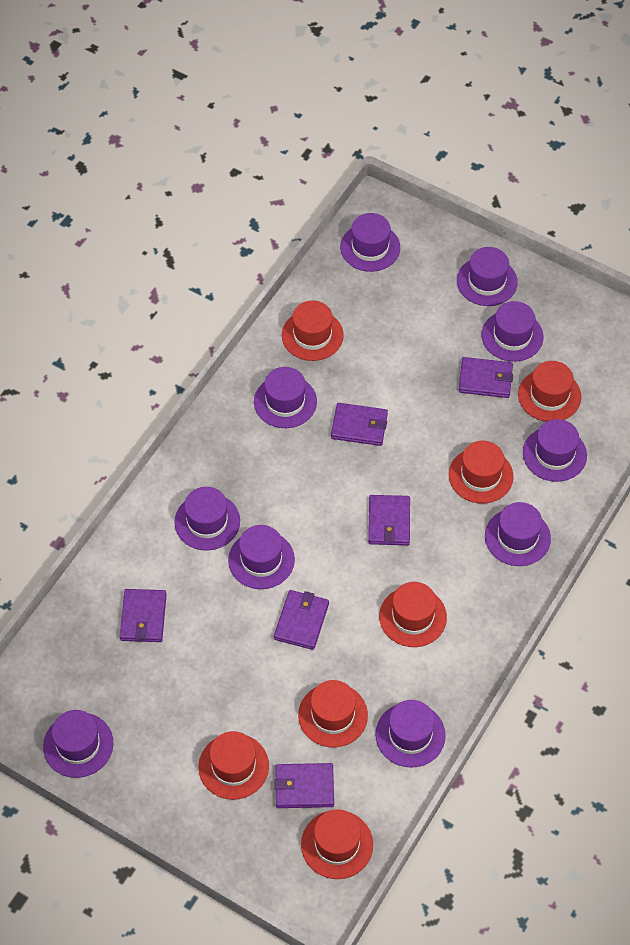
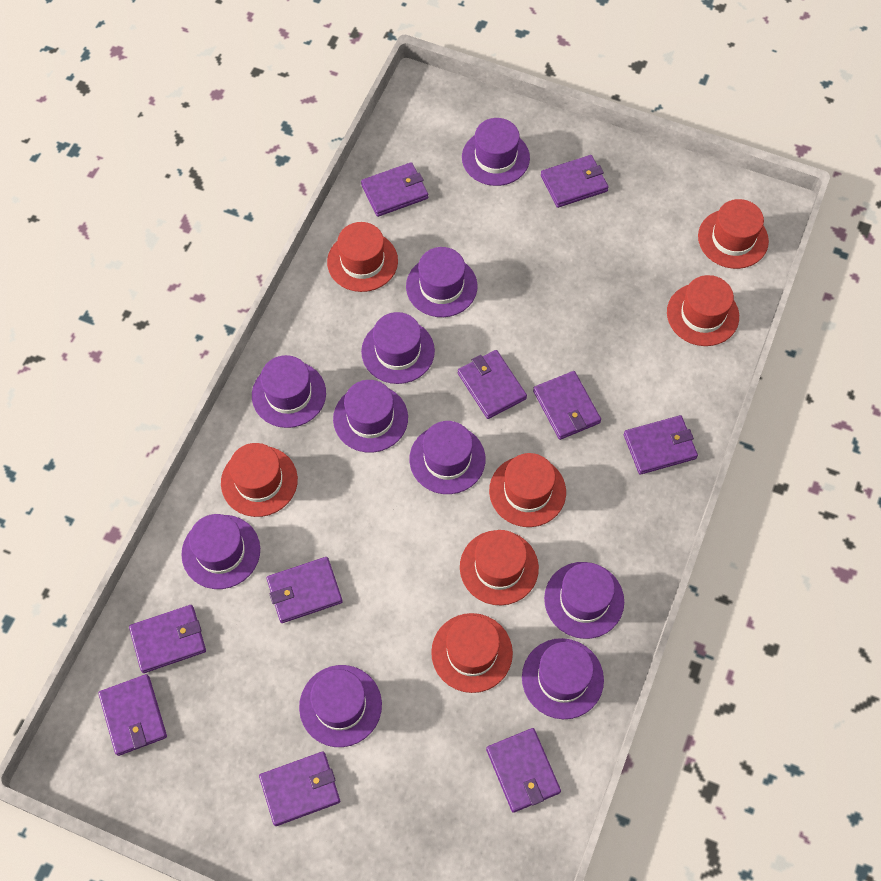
purple wallet: [120,589,167,642] [274,590,329,650] [274,763,334,808] [331,403,388,446] [368,495,410,545] [458,357,513,398] = 6 -> [98,674,167,756] [129,605,206,673] [259,751,340,826] [266,557,343,623] [361,162,428,217] [458,350,527,419] [486,728,561,813] [533,371,601,440] [541,155,608,208] [624,415,698,475] = 10

